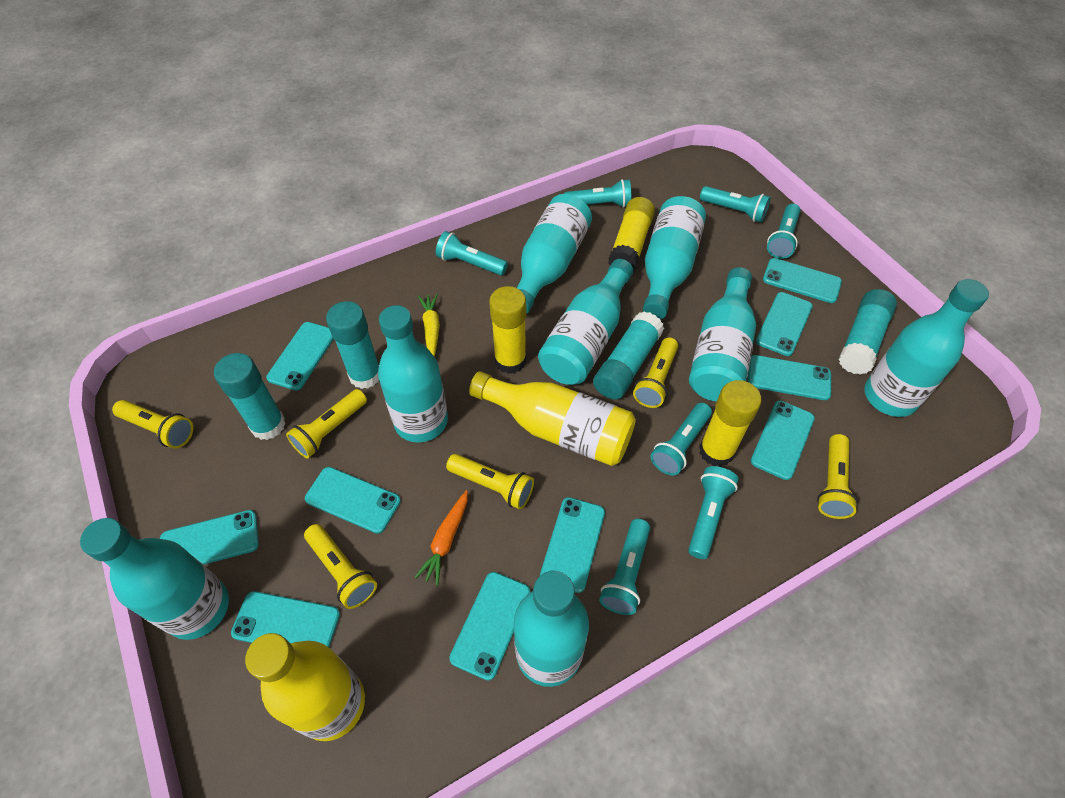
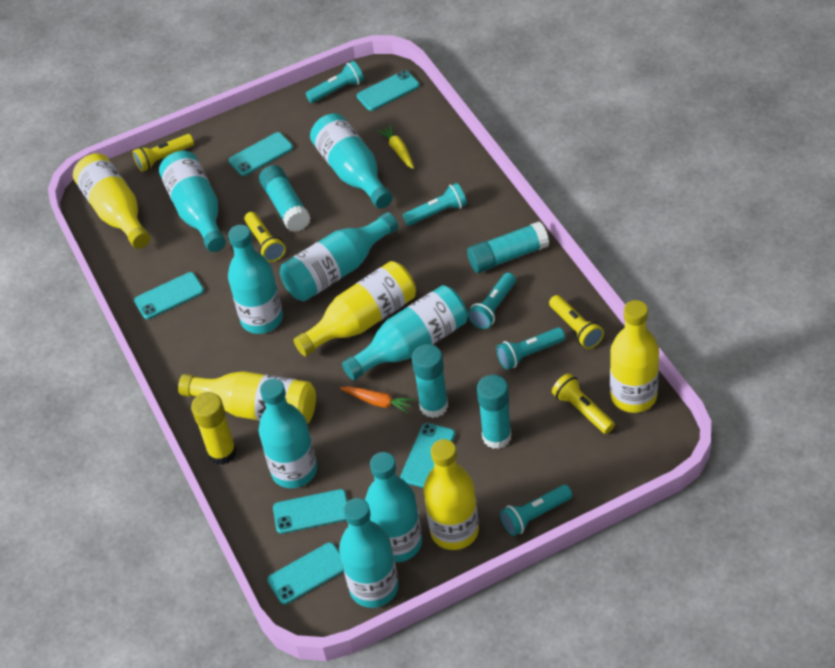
turquoise flashlight: [436,231,508,276] [564,179,632,208] [599,519,650,615] [651,403,712,475] [688,466,738,559] [700,186,771,223] [767,204,800,259] = 7 -> [305,61,364,103] [403,183,467,226] [468,273,516,329] [496,327,565,370] [500,485,572,536] = 5
turquoise phone: [160,510,259,565] [231,591,340,647] [266,322,334,390] [305,467,401,534] [449,572,530,681] [540,497,605,593] [747,355,831,400] [751,400,815,480] [756,292,813,356] [763,258,842,303] = 10 -> [134,272,204,319] [229,132,293,176] [267,542,344,604] [273,489,347,534] [357,70,420,111] [400,423,455,488] = 6
yellow bottle: [245,633,365,741] [469,371,636,466] = 2 -> [73,153,150,249] [178,371,316,424] [294,261,416,356] [423,439,479,550] [610,300,659,413] = 5
yellow flashlight: [112,400,193,449] [286,389,367,458] [304,524,377,609] [446,454,534,509] [633,337,678,408] [817,434,858,519] = 6 -> [133,134,194,172] [244,212,286,262] [549,295,604,349] [552,373,615,434] = 4
yellow glue stick: [489,286,526,374] [608,197,655,272] [699,380,761,467] = 3 -> [191,392,237,465] = 1

